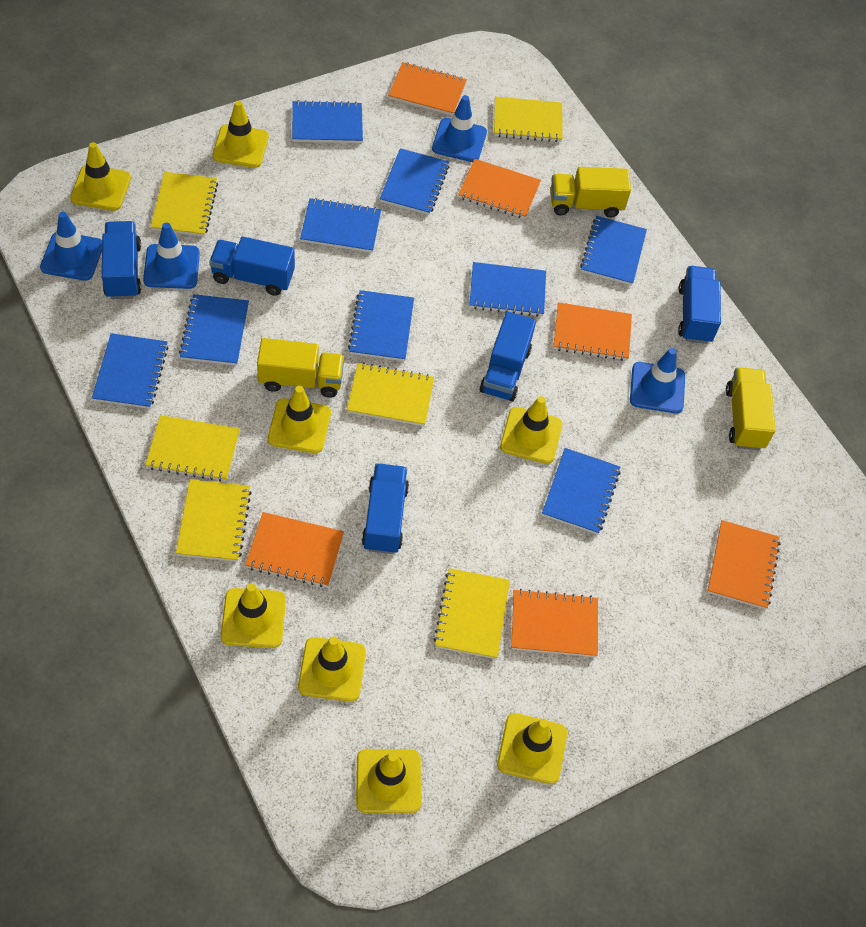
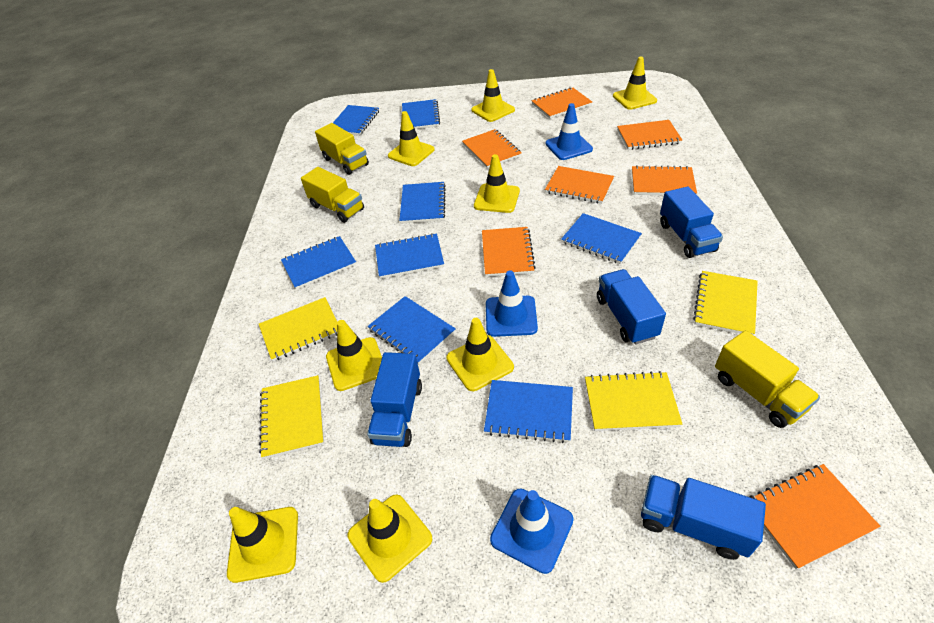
blue notebook: [92,333,168,409] [179,294,249,366] [292,100,363,143] [300,198,381,253] [348,290,414,361] [380,148,449,215] [469,262,546,317] [542,448,621,535] [580,216,647,286] = 9 -> [281,236,357,290] [333,105,379,136] [368,296,456,365] [375,233,444,279] [399,182,446,224] [402,99,440,129] [484,380,573,443] [561,213,642,264] = 8
blue traffic cone: [40,212,102,281] [143,223,200,289] [432,95,487,162] [630,348,685,414] = 4 -> [486,270,538,337] [490,489,574,574] [545,103,593,160] = 3
blue truck: [102,221,141,299] [209,236,295,296] [362,463,409,554] [479,311,536,401] [678,266,721,344] = 5 -> [367,352,422,447] [597,269,666,344] [641,475,766,560] [660,186,723,258] = 4
orange notebook: [245,512,344,587] [388,62,467,116] [458,159,541,219] [511,589,598,657] [553,302,632,361] [707,520,780,610] = 6 -> [462,129,521,169] [482,227,536,277] [532,87,592,119] [545,166,614,204] [617,120,682,150] [632,165,697,195] [749,464,881,569] = 7
yellow notebook: [145,415,240,481] [150,172,218,237] [176,479,252,562] [347,363,434,426] [433,568,510,659] [494,96,563,142] = 6 -> [259,297,337,361] [259,375,324,459] [585,371,682,431] [693,271,758,335] = 4

